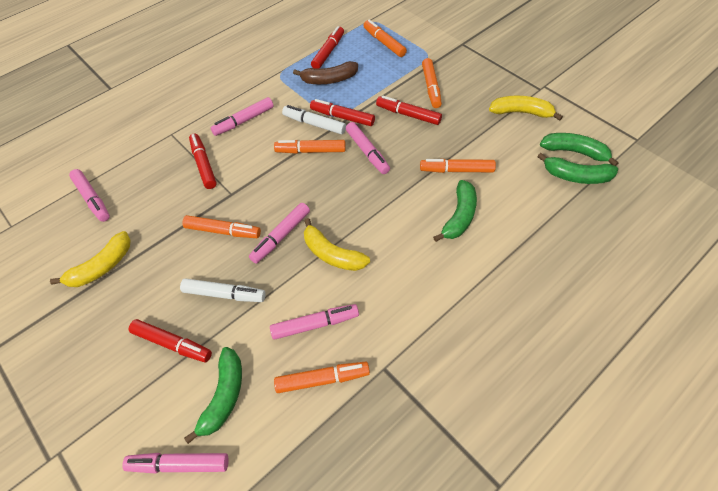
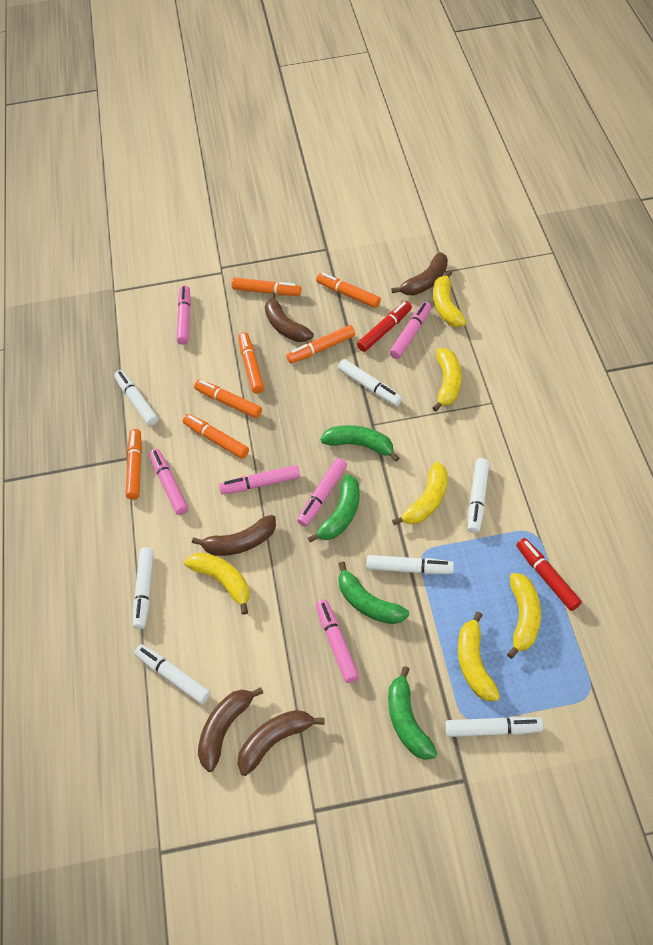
brown banana: [293,61,358,84] = 1 -> [192,515,276,556] [198,687,263,772] [237,710,325,776] [265,292,314,342] [391,252,448,295] = 5
orange marker: [182,215,261,238] [274,140,346,154] [274,362,370,393] [363,20,407,57] [420,159,496,173] [422,58,442,108] = 6 -> [126,429,142,500] [183,414,249,459] [194,379,262,418] [231,277,301,296] [238,332,264,394] [286,325,355,364] [316,273,381,308] = 7
red marker: [129,319,212,362] [189,133,217,189] [310,99,375,126] [311,26,344,69] [376,96,442,125] = 5 -> [357,301,412,352] [516,538,582,611] = 2
white marker: [180,278,266,302] [282,105,346,134] = 2 -> [114,370,158,426] [133,547,154,629] [134,644,210,704] [338,359,402,406] [367,555,454,574] [445,716,543,737] [468,458,489,533] = 7
yellow banana: [50,231,131,287] [304,218,370,271] [489,96,563,121] = 3 -> [184,552,250,615] [392,462,448,525] [432,348,462,412] [433,270,466,327] [458,611,500,701] [507,573,541,659] = 6

